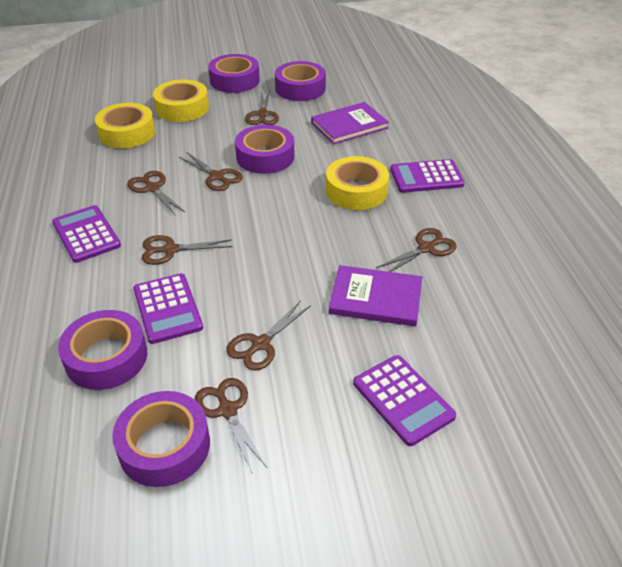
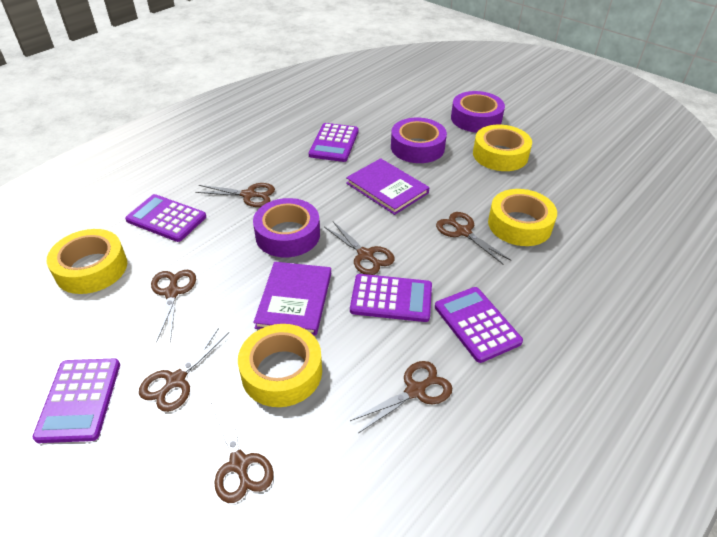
purple calculator: [52,205,121,263] [133,273,203,344] [353,355,456,446] [390,159,465,193] = 4 -> [33,358,120,443] [125,194,206,242] [309,123,359,162] [350,274,432,322] [435,287,523,363] = 5
purple tape: [58,310,147,390] [112,391,210,487] [208,54,260,93] [235,125,295,174] [275,61,326,101] = 5 -> [253,198,320,257] [391,118,447,163] [451,91,505,133] = 3
yellow tape: [95,103,155,148] [153,79,209,122] [326,156,389,210] = 3 -> [47,229,127,294] [238,324,322,407] [473,125,532,171] [488,189,557,246] = 4

